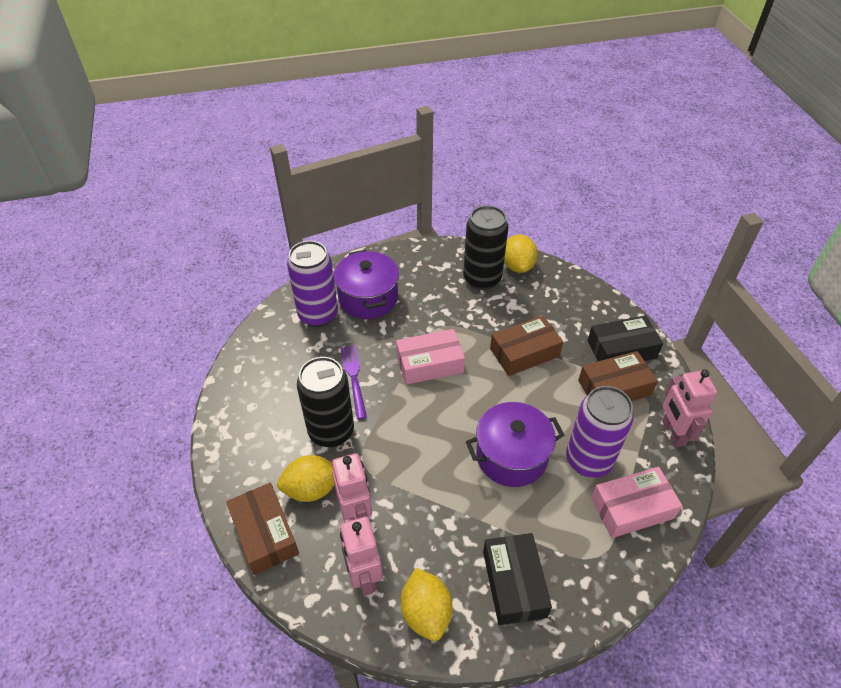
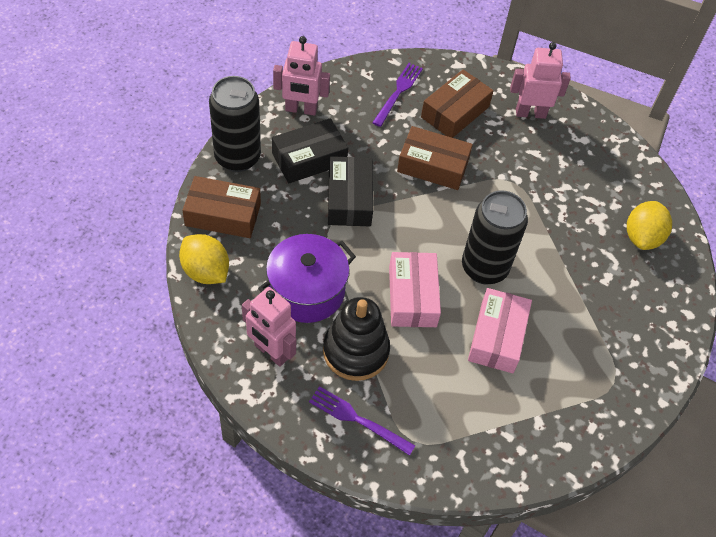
black stacking toy: none = 0 -> [323,297,390,381] = 1
purple can: [287,241,338,327] [566,386,634,477] = 2 -> none = 0
purple fork: [340,345,367,420] = 1 -> [309,386,415,456] [372,63,423,127] = 2
purple pot: [334,250,399,319] [466,402,564,487] = 2 -> [258,234,356,323] = 1
yellow lemon: [277,455,335,502] [401,568,453,641] [504,234,538,273] = 3 -> [179,234,229,284] [627,201,672,250] = 2

